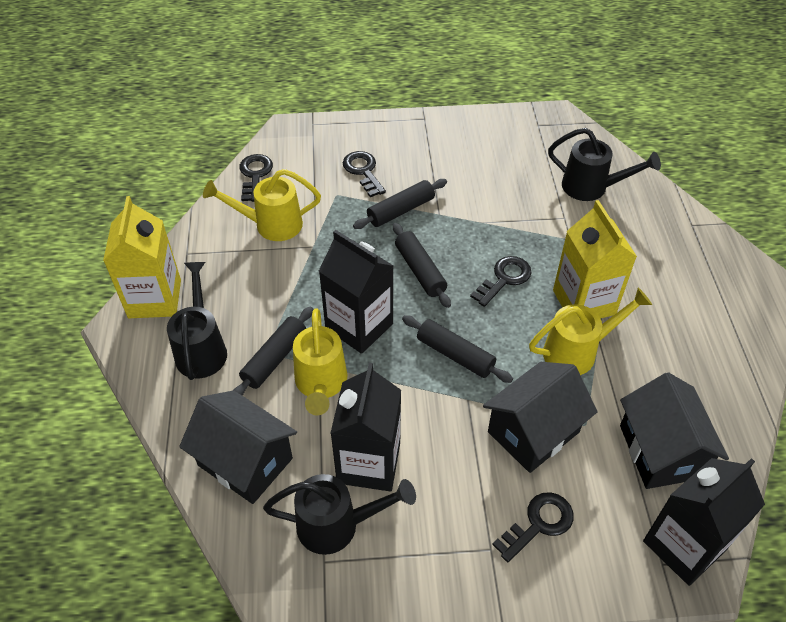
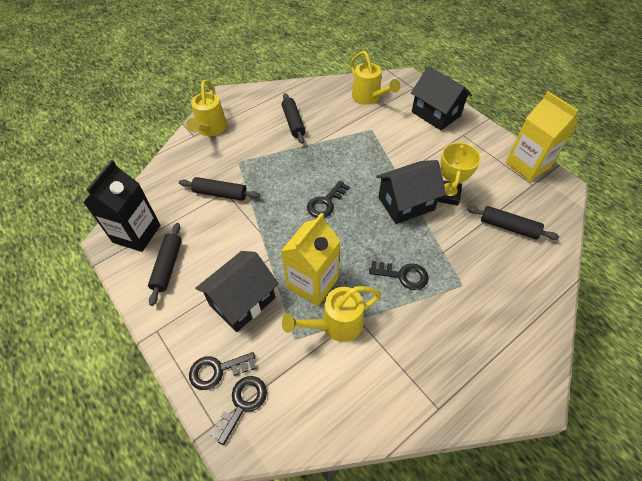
black carton: [319,230,393,354] [330,363,401,491] [643,458,765,586] = 3 -> [83,160,160,252] = 1
black watering can: [167,262,227,380] [263,474,416,555] [548,128,661,201] = 3 -> none = 0
yellow trophy: none = 0 -> [438,142,481,206] = 1

